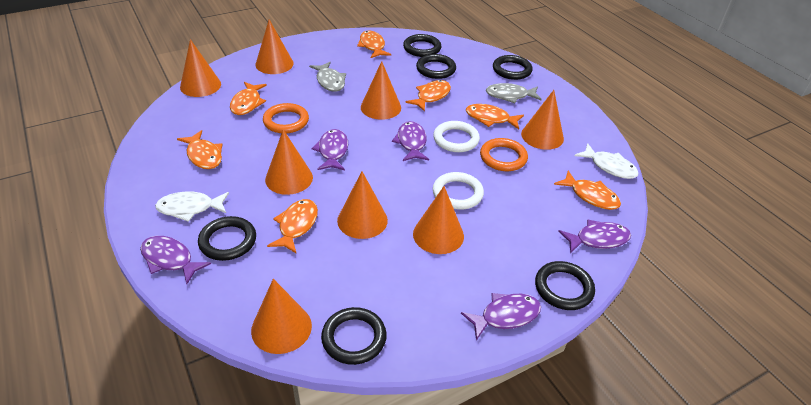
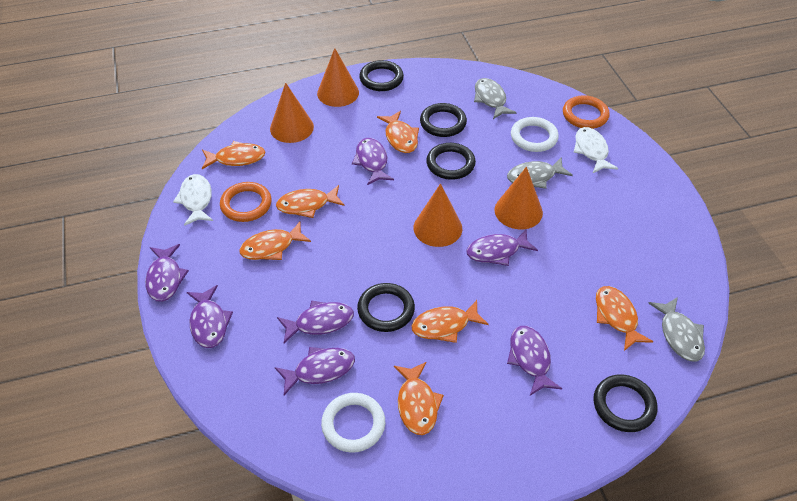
black ring: [198,216,256,261] [321,307,387,365] [403,34,441,57] [416,54,456,79] [493,55,533,80] [535,261,595,310] = 6 -> [357,283,415,332] [359,60,404,91] [420,103,467,137] [426,143,476,180] [594,374,658,432] = 5
grey fish: [309,62,346,92] [486,83,542,103] = 2 -> [474,78,516,119] [507,158,573,189] [648,297,705,362] = 3
orange cone: [180,39,221,97] [251,279,312,354] [256,19,294,74] [265,130,313,195] [337,172,388,239] [361,61,401,120] [413,186,464,254] [521,90,564,150] = 8 -> [270,83,314,143] [317,48,359,107] [414,184,462,247] [494,167,543,229] = 4
purple fish: [140,236,211,284] [312,129,348,171] [392,121,429,161] [461,293,541,341] [558,219,631,253] = 5 -> [145,244,189,302] [187,285,233,348] [275,347,355,395] [277,300,354,343] [352,138,394,185] [466,229,538,266] [507,326,562,396] = 7

